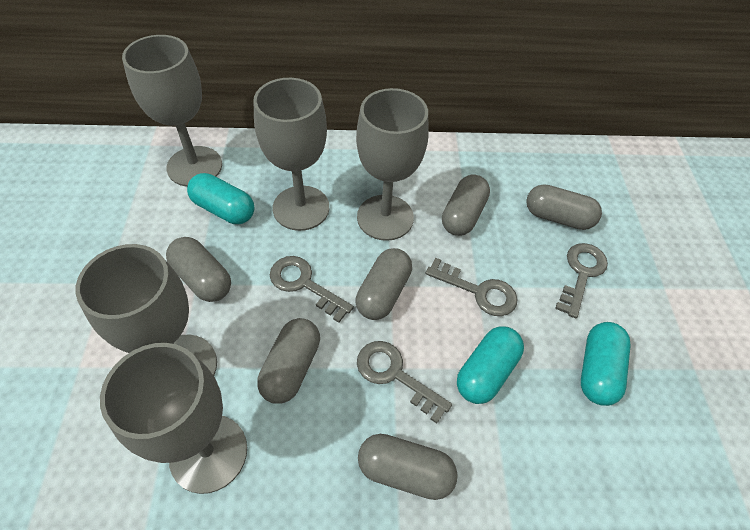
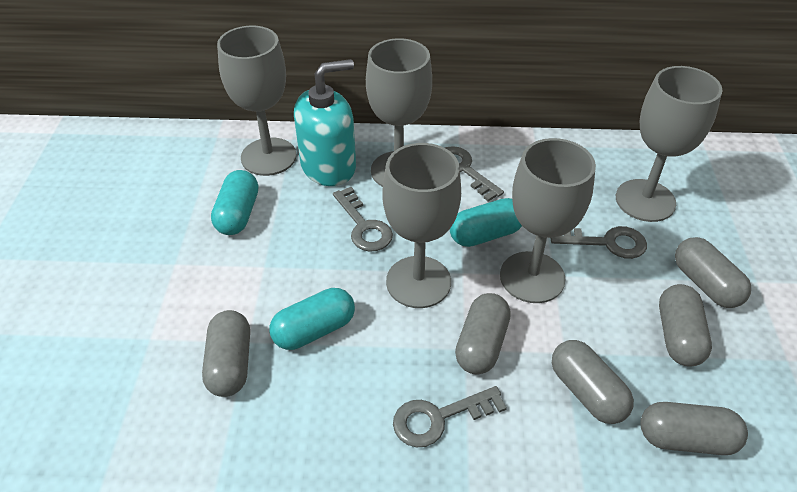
turquoise soap dispenser: none = 0 -> [294,59,356,186] = 1

